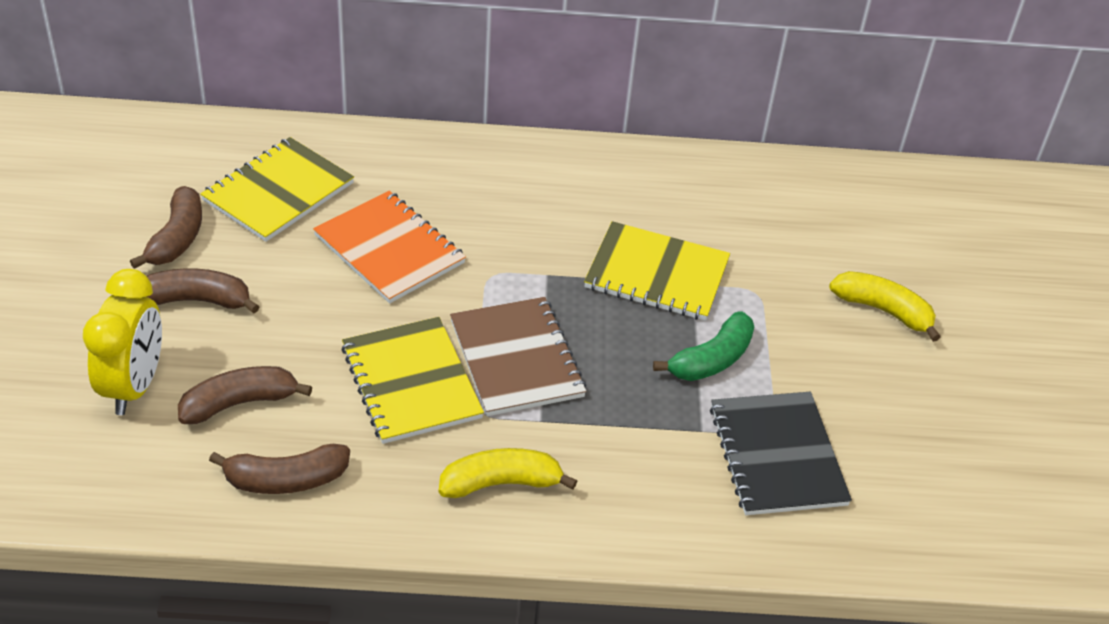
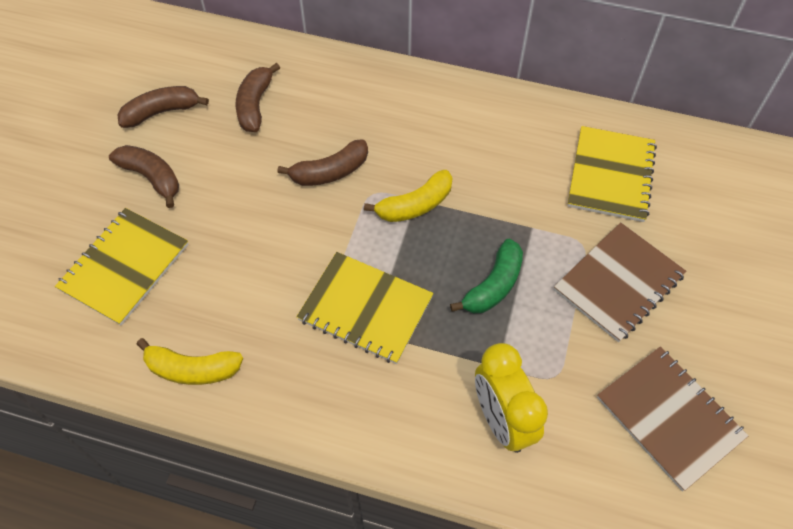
black notebook: [710,392,852,515] = 1 -> none = 0
brown notebook: [450,297,586,416] = 1 -> [554,222,686,342] [597,346,749,492] = 2
orange notebook: [313,191,466,304] = 1 -> none = 0

